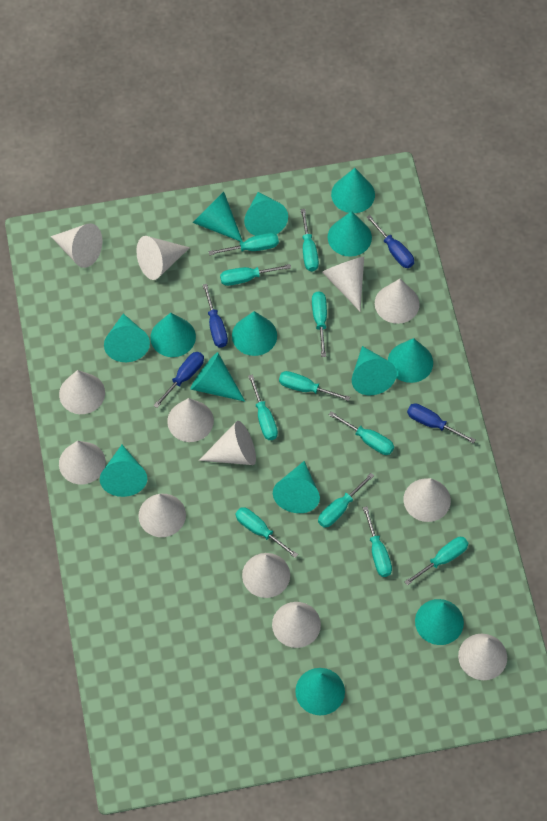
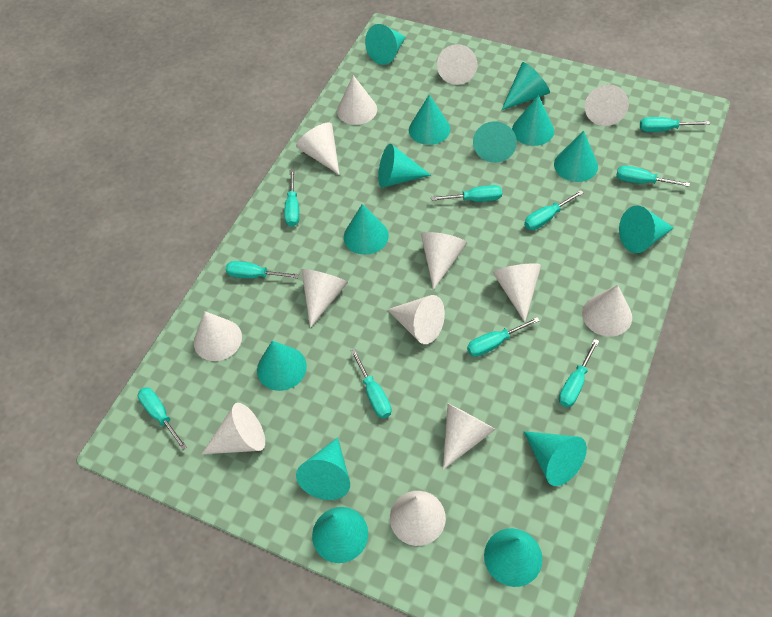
blue screwdriver: [153,352,204,408] [203,284,228,348] [366,215,414,268] [407,403,476,444] = 4 -> none = 0
turquoise screwdriver: [208,233,279,255] [220,264,291,286] [236,507,298,558] [248,374,278,440] [279,371,350,401] [301,209,319,272] [312,291,327,357] [318,473,374,528] [329,411,394,455] [363,506,392,577] [404,537,468,585] = 11 -> [138,387,187,450] [226,261,299,279] [284,170,299,227] [351,349,392,418] [431,185,502,202] [467,317,540,357] [524,190,584,230] [559,339,599,407] [616,166,690,187] [640,117,710,132] = 10

